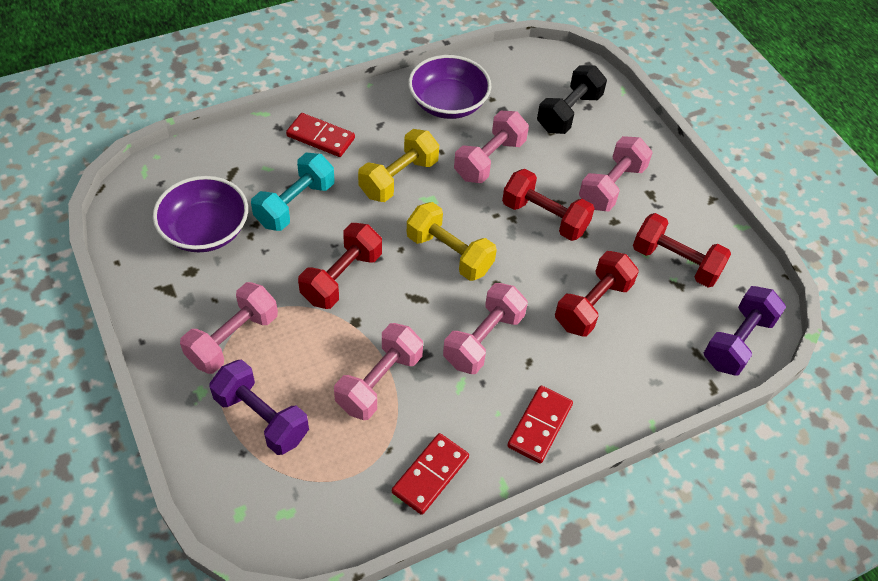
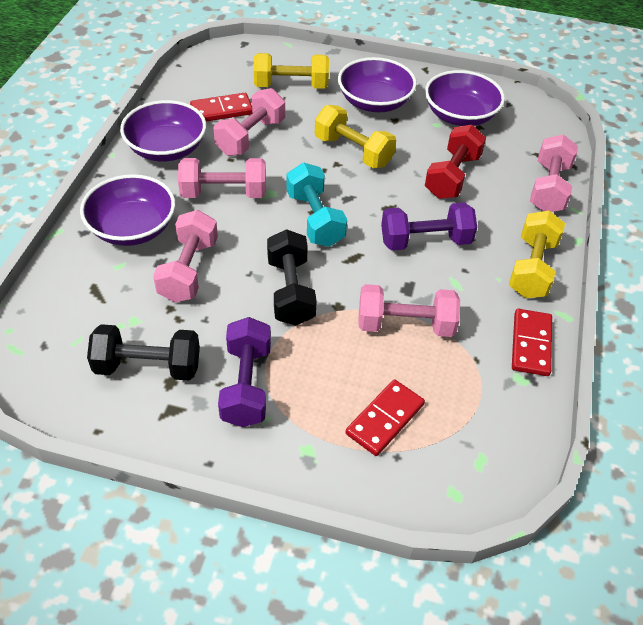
black dumbbell: [537,65,607,134] = 1 -> [87,324,200,380] [267,229,317,326] = 2
purple bowl: [153,176,248,252] [408,55,491,119] = 2 -> [80,174,175,246] [120,100,207,162] [338,57,417,112] [425,70,505,126] = 4
red dumbbell: [298,223,382,309] [502,169,595,241] [555,251,639,337] [633,213,731,287] = 4 -> [425,125,486,199] = 1
yellow dumbbell: [358,129,439,202] [407,202,497,281] = 2 -> [254,53,329,89] [315,105,396,168] [509,210,565,298] = 3

